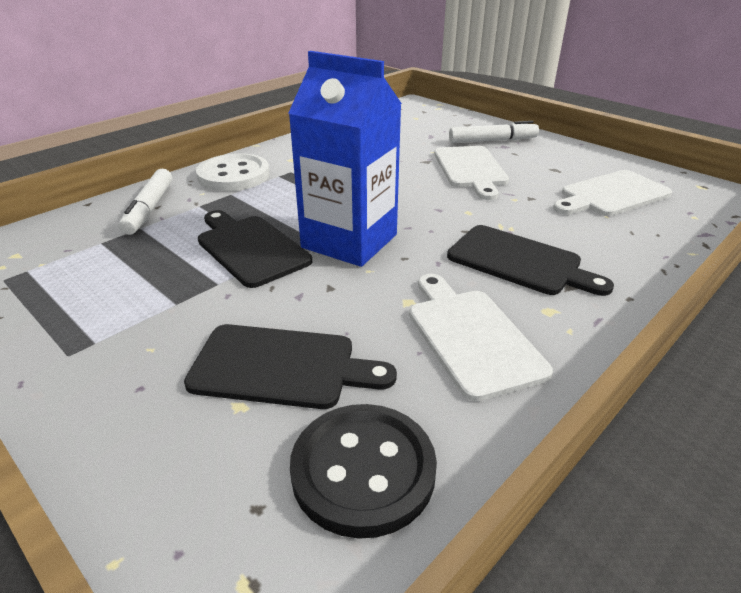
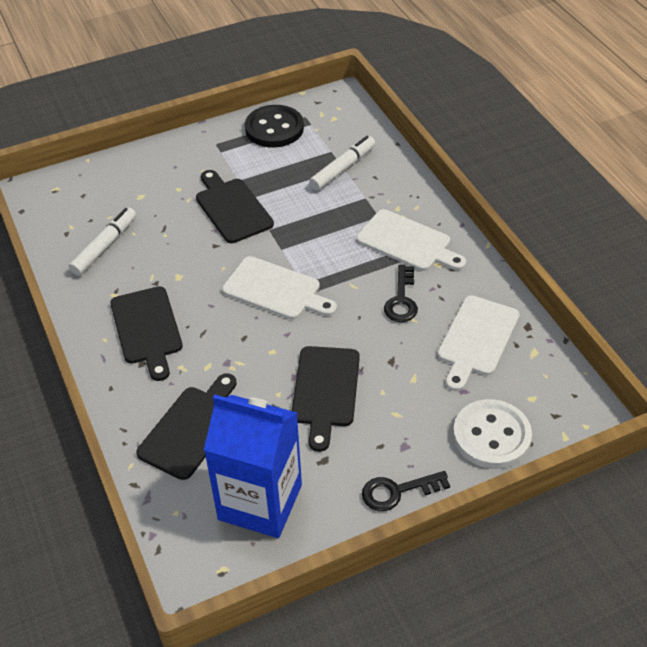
black cutting board: [184,324,397,409] [198,210,312,288] [447,225,614,296] = 3 -> [110,286,183,381] [136,373,237,480] [196,170,274,243] [292,346,360,452] = 4
black key: none = 0 -> [362,471,450,511] [384,265,418,322] = 2

